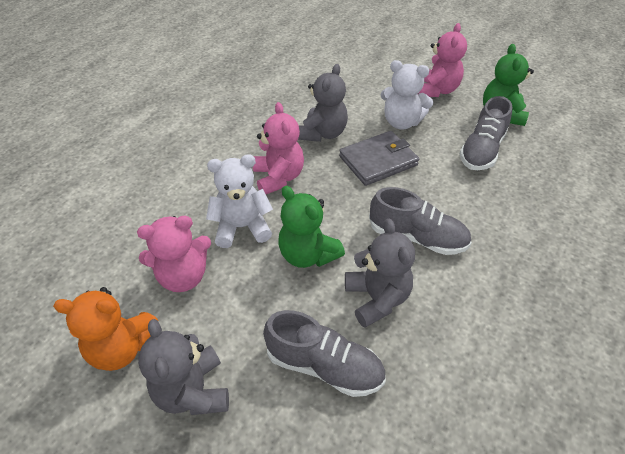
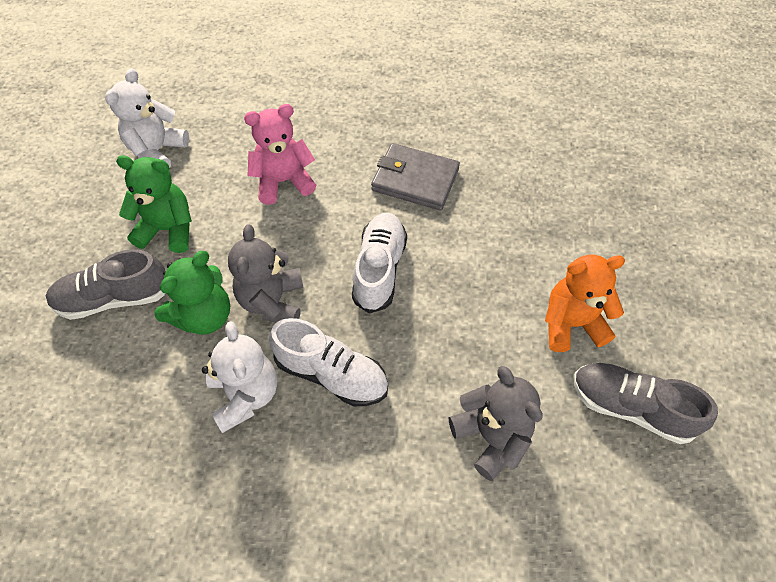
grey shoe: [263,310,386,397] [369,187,472,255] [460,96,512,170] = 3 -> [46,249,165,320] [573,363,718,444] = 2
grey teddy bear: [138,319,229,415] [298,64,348,142] [345,219,415,328] = 3 -> [228,224,304,323] [449,366,542,481] = 2
pink teddy bear: [137,216,211,292] [253,102,304,194] [418,23,467,97] = 3 -> [244,104,316,205] = 1
white shoe: none = 0 -> [269,318,388,406] [352,213,407,314] = 2

